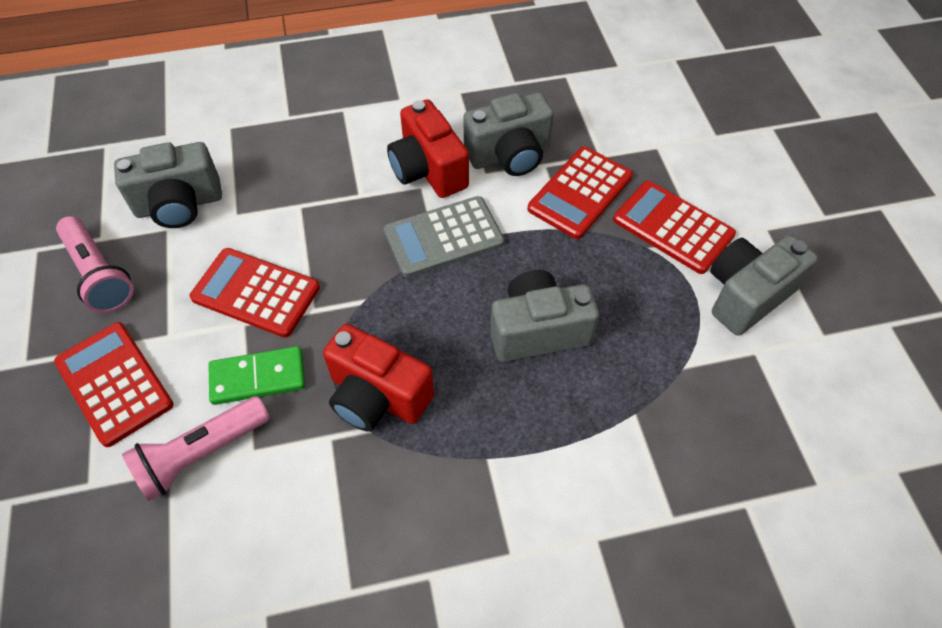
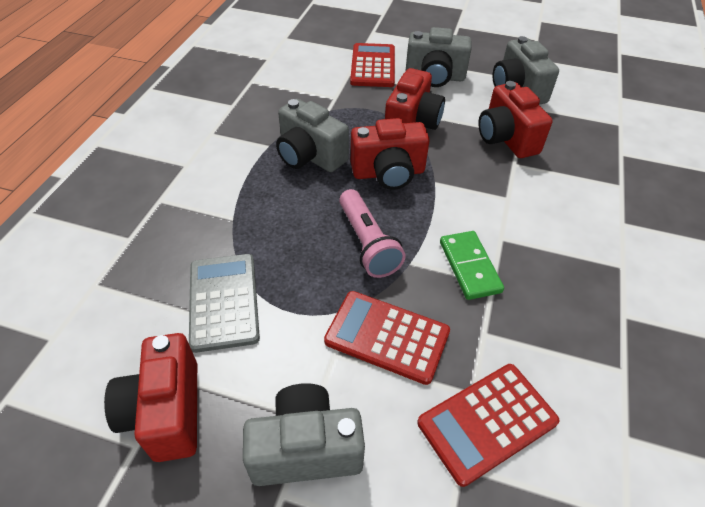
pink flashlight: [56,216,134,313] [122,396,270,501] = 2 -> [339,189,406,278] = 1
red calculator: [54,322,174,447] [190,248,320,338] [527,146,633,239] [613,181,736,274] = 4 -> [324,291,450,385] [350,43,395,87] [417,364,560,487] = 3
red camera: [323,324,434,432] [387,99,469,198] = 2 -> [104,333,197,462] [351,118,430,190] [385,68,445,130] [479,81,553,158] = 4

